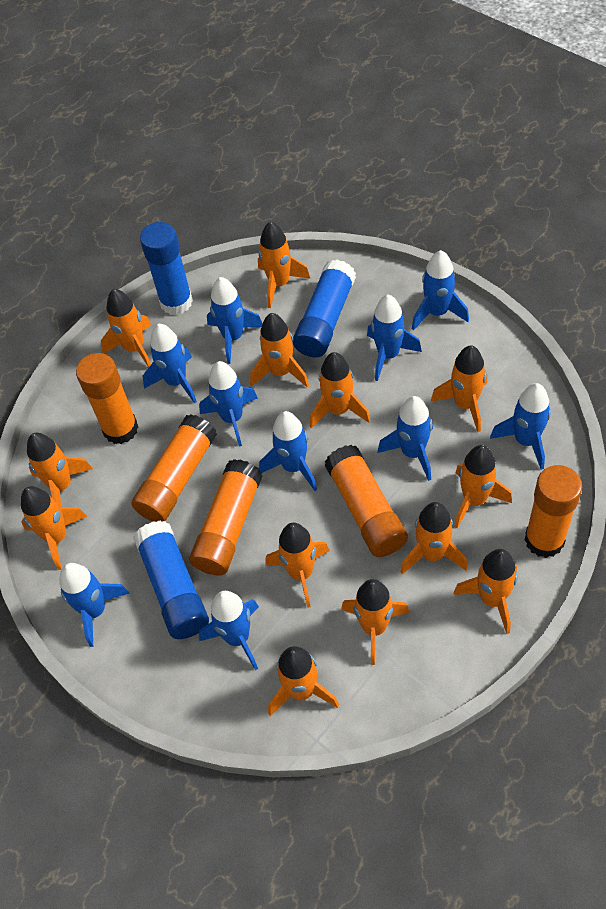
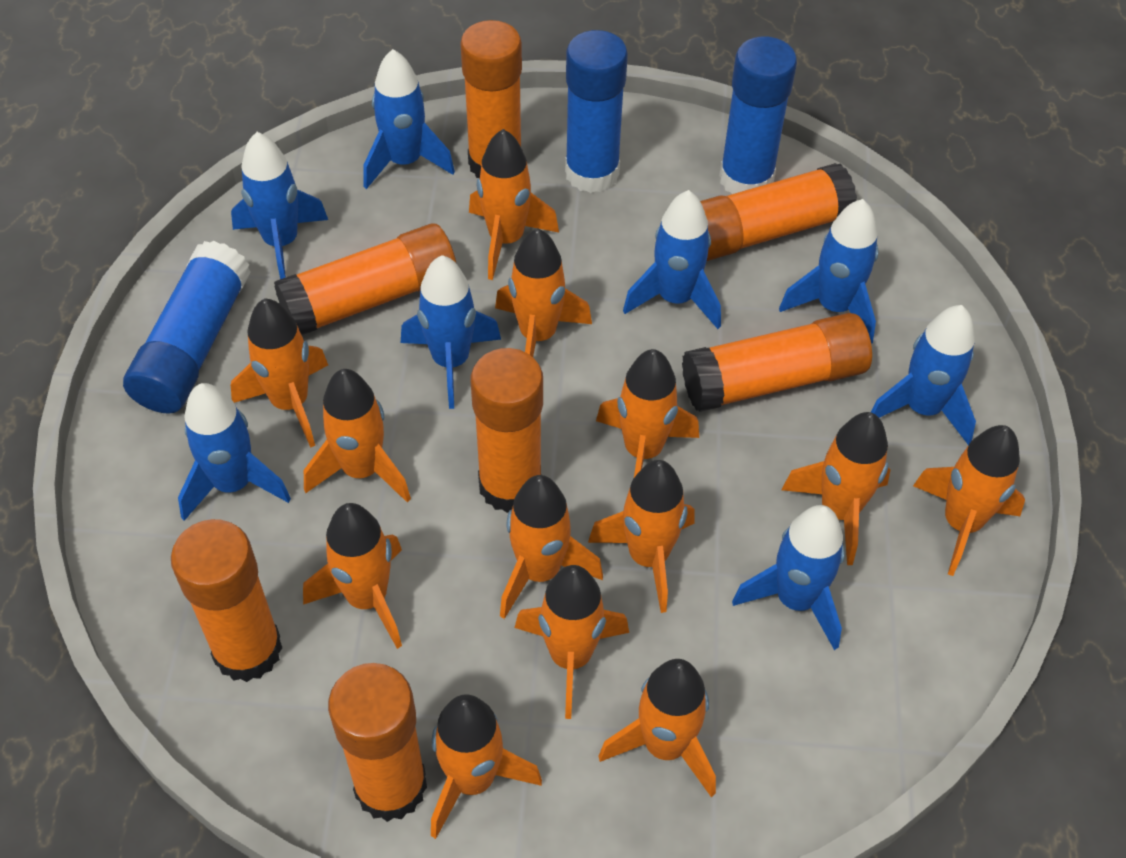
blue rocket: [59,563,130,647] [143,324,197,404] [199,361,258,447] [199,591,259,670] [207,277,262,364] [259,411,317,491] [367,295,422,381] [378,396,433,481] [412,250,469,331] [490,383,551,470] = 10 -> [178,383,291,521] [231,132,328,279] [363,49,455,189] [401,255,501,409] [623,190,721,329] [732,505,845,650] [779,199,879,344] [871,305,976,445] = 8
orange glue stick: [76,353,138,444] [131,414,217,522] [189,459,262,576] [325,445,408,557] [525,465,582,558] = 5 -> [171,519,282,682] [274,224,457,335] [328,663,427,822] [460,20,522,178] [471,348,543,513] [682,313,872,412] [700,163,857,261] = 7

